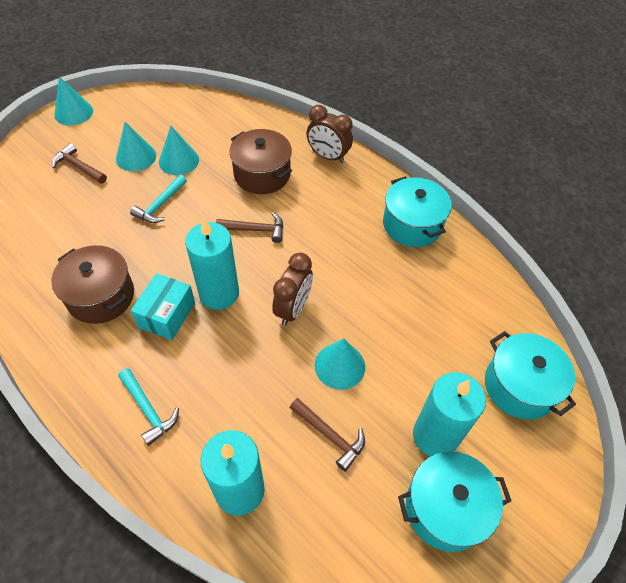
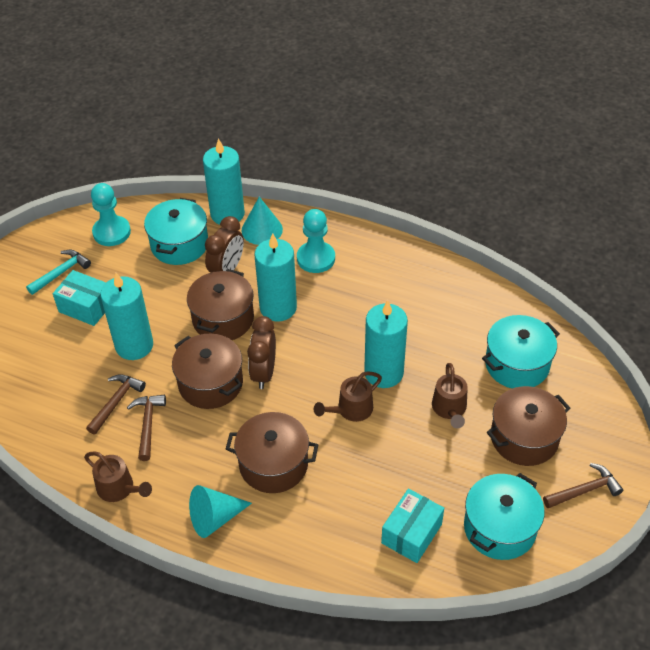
brown pot: [51,245,134,324] [229,129,292,194] = 2 -> [172,333,243,409] [187,269,254,340] [226,412,318,493] [487,386,570,466] = 4
brown watering can: none = 0 -> [84,451,152,502] [314,371,382,422] [432,363,468,428] = 3
turquoise box: [131,273,195,340] = 1 -> [53,270,106,326] [381,489,444,563] = 2
turquoise candle: [185,218,239,310] [201,430,265,516] [413,372,486,456] = 3 -> [100,273,153,360] [203,138,245,225] [254,233,297,321] [364,300,408,388] = 4
turquoise cone: [54,77,93,125] [116,122,156,171] [159,126,199,175] [315,339,365,390] = 4 -> [189,485,252,538] [242,197,283,245] = 2
turquoise hammer: [118,368,179,446] [130,174,187,223] = 2 -> [26,250,91,295] = 1
turquoise pawn: none = 0 -> [91,183,131,246] [297,209,335,273] = 2

